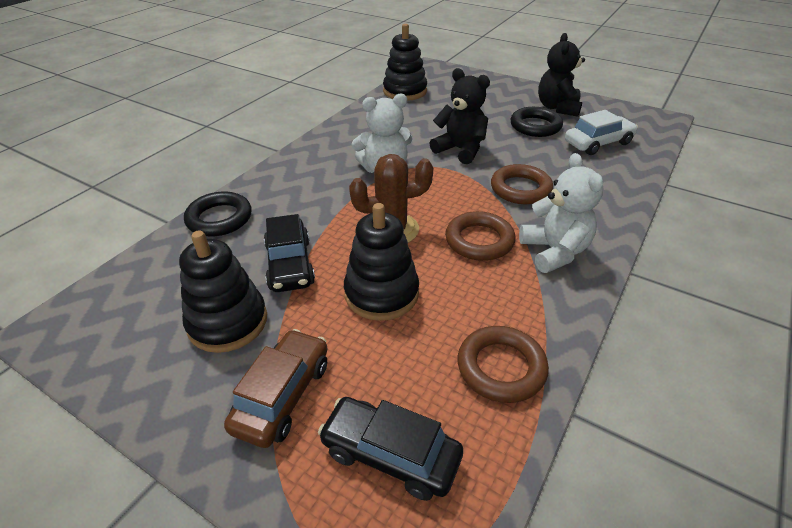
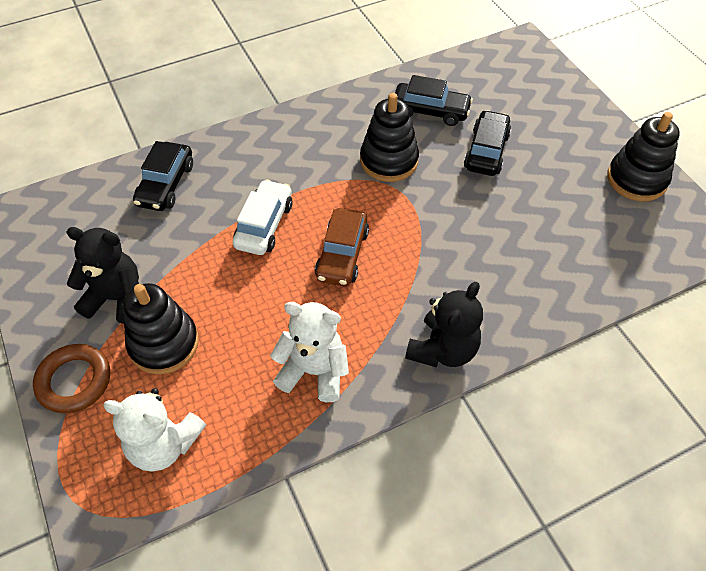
black car: [264,214,315,292] [318,397,463,501] = 2 -> [133,141,193,211] [395,75,473,126] [464,110,511,176] = 3
black ring: [184,191,251,236] [510,107,563,137] = 2 -> none = 0
brown cactus: [349,154,433,243] = 1 -> none = 0
brown ring: [445,211,516,261] [458,326,549,403] [491,164,553,204] = 3 -> [33,344,110,413] = 1

